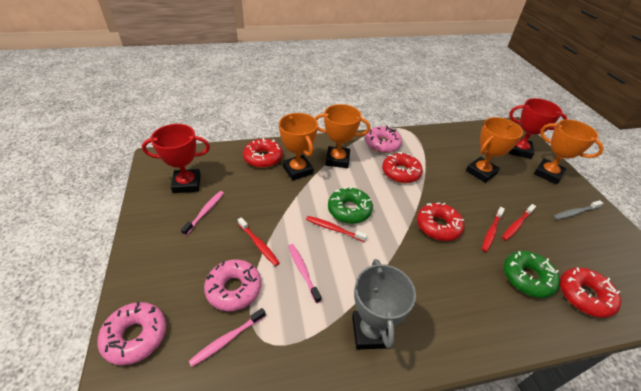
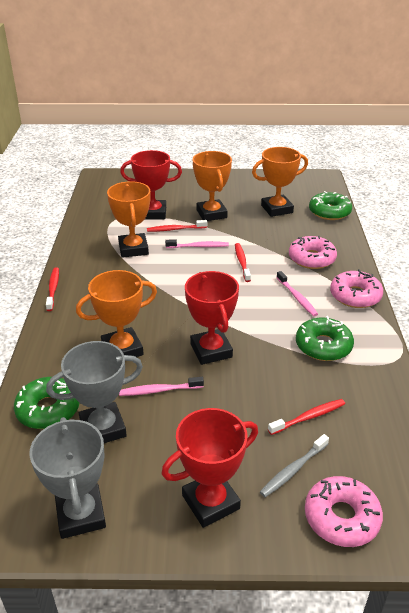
green donut: [328,187,373,224] [504,251,560,298] = 2 -> [14,377,79,429] [296,316,354,361] [309,191,352,220] = 3
grey trophy: [352,259,416,350] = 1 -> [29,417,106,539] [46,341,143,443] = 2
red donut: [243,137,283,168] [382,152,423,183] [417,202,464,241] [560,267,621,318] = 4 -> none = 0
red trophy: [142,124,210,193] [509,98,568,159] = 2 -> [120,150,182,220] [161,408,258,528] [185,271,239,365] = 3

